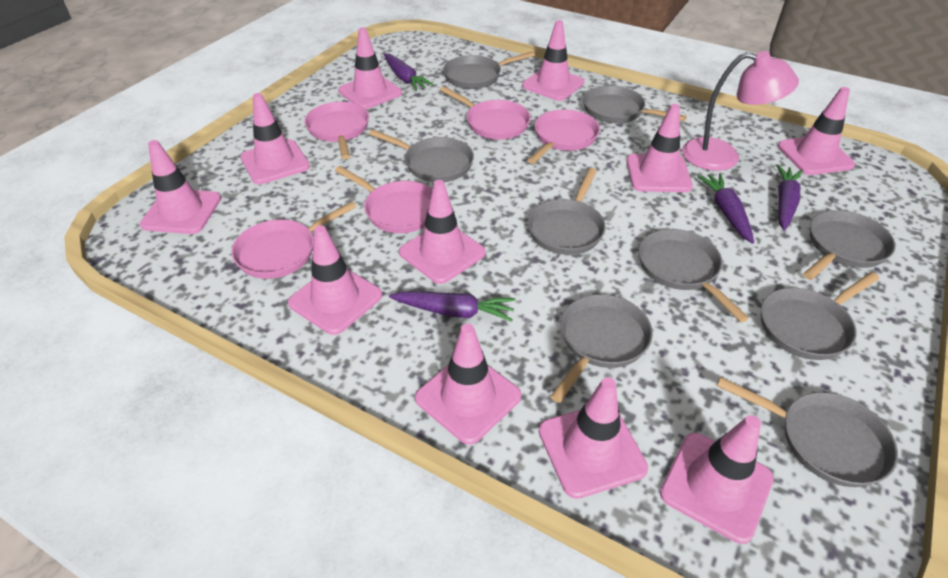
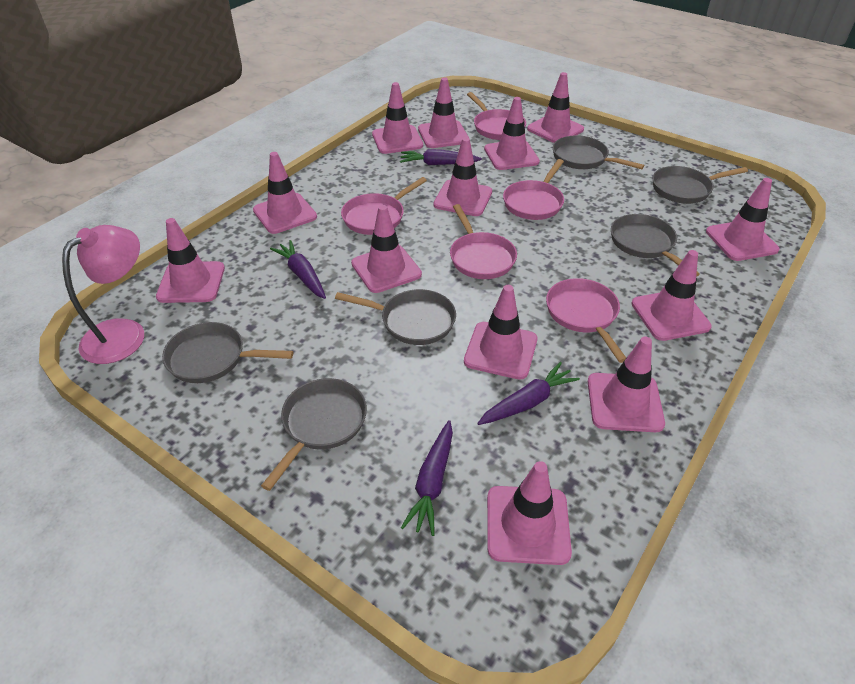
grey pan: [369,129,474,182] [443,51,535,89] [528,168,606,255] [550,294,653,403] [583,85,687,123] [639,229,749,322] [717,377,898,487] [761,272,879,360] [803,210,896,280] = 9 -> [162,322,293,383] [261,378,367,491] [335,289,456,345] [553,135,644,169] [611,214,700,277] [652,166,748,204] = 6
pink traffic cone: [140,140,221,234] [240,93,310,184] [288,225,382,335] [338,27,402,109] [399,180,486,284] [415,324,521,445] [522,20,584,101] [539,377,648,499] [626,104,693,192] [660,415,774,544] [778,87,855,175] = 11 -> [156,218,225,303] [253,152,317,234] [351,205,422,293] [372,82,423,154] [418,77,469,148] [433,137,492,216] [464,285,537,380] [484,97,540,170] [487,461,572,565] [527,72,584,143] [588,336,665,432] [631,250,712,341] [706,178,780,261] = 13

